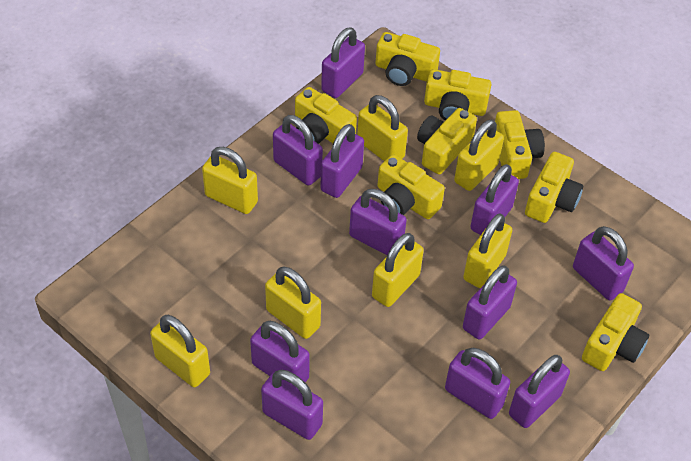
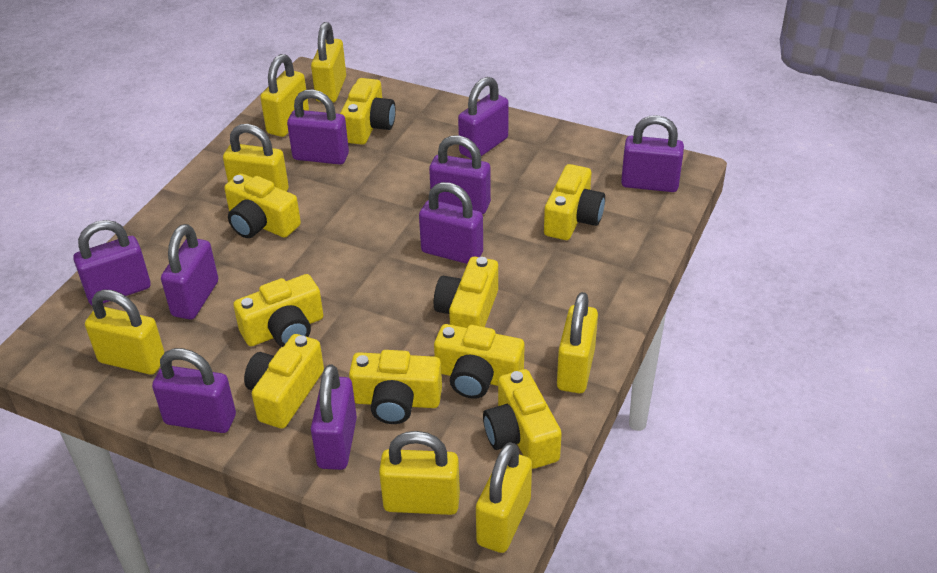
purple padlock: [250,321,310,382] [261,370,323,440] [273,115,323,186] [320,124,364,198] [321,27,365,98] [349,189,407,255] [445,348,510,419] [463,265,517,339] [470,164,519,235] [509,355,570,428] [573,226,634,300] = 11 -> [73,220,151,305] [152,348,236,433] [161,224,218,319] [287,89,349,165] [311,364,357,470] [419,182,483,264] [429,136,491,214] [458,77,509,159] [621,115,684,192] = 9
yellow camera: [295,87,357,144] [375,32,440,86] [378,155,445,219] [417,108,477,174] [424,69,491,121] [495,110,545,179] [525,152,583,223] [582,293,649,371] = 8 -> [224,173,301,238] [233,274,323,347] [244,334,324,429] [340,78,396,145] [349,350,442,424] [434,257,498,328] [434,324,525,399] [483,369,562,469] [544,164,605,240] = 9

